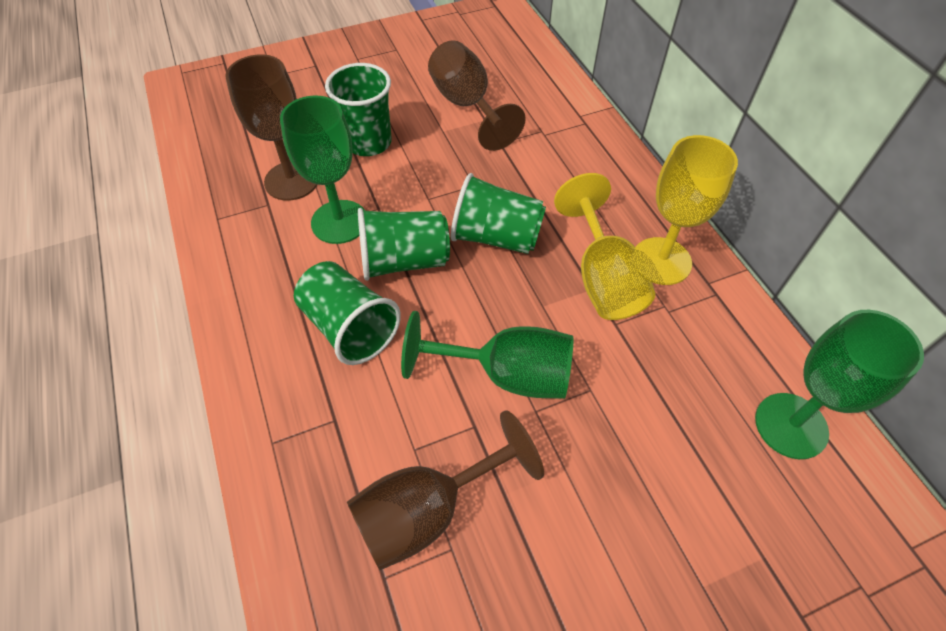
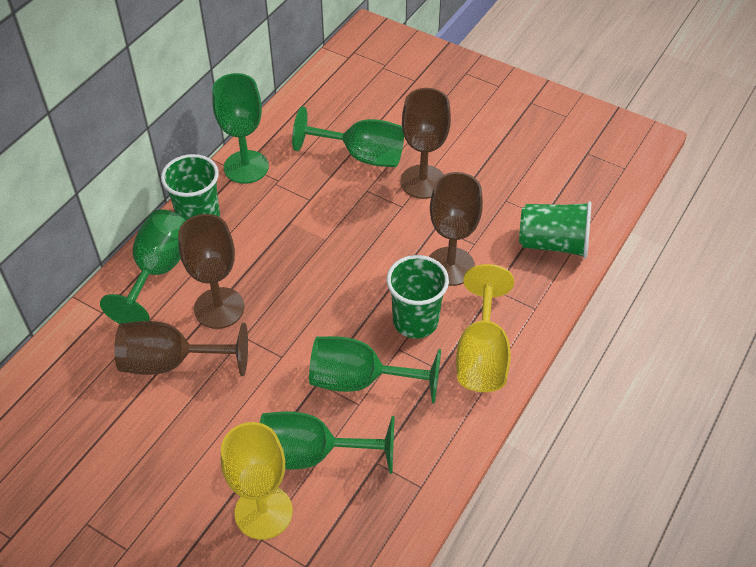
brown goblet: [226,54,317,201] [347,410,544,570] [428,40,526,151] = 3 -> [114,321,248,376] [178,214,245,329] [401,88,451,199] [429,172,483,286] = 4
green cup: [294,261,401,365] [325,63,392,156] [358,208,450,281] [451,173,546,254] = 4 -> [161,154,220,220] [387,255,449,338] [519,201,591,258] = 3
green goblet: [280,95,365,244] [401,311,573,399] [755,310,924,459] = 3 -> [100,209,186,324] [212,73,269,184] [260,411,394,474] [292,107,404,167] [309,336,441,404] = 5

